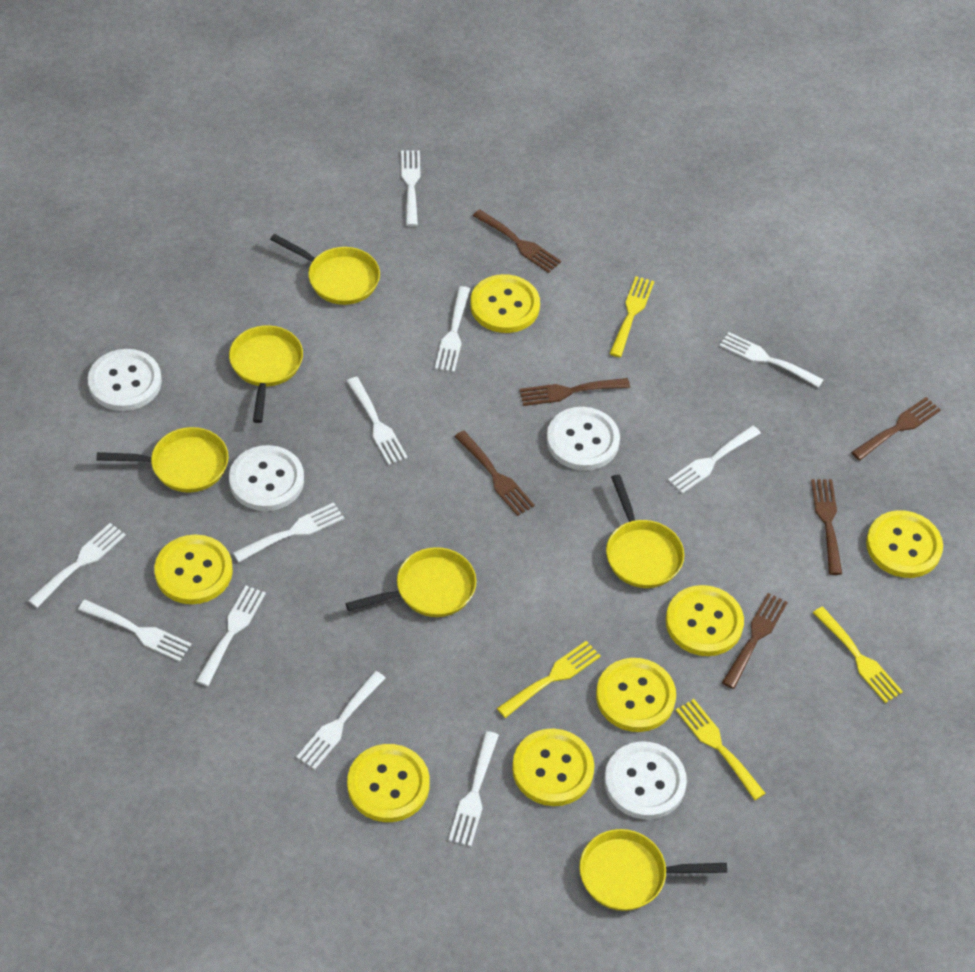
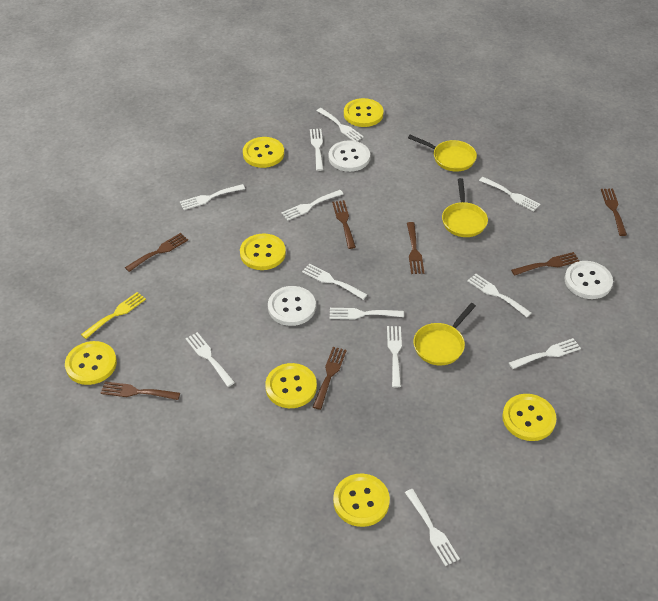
brown fork: [454,431,535,516] [473,209,561,273] [519,378,630,406] [722,593,788,689] [811,479,842,575] [851,397,941,460] = 6 -> [101,382,180,400] [125,233,188,272] [313,347,347,410] [332,200,356,249] [407,222,424,274] [511,252,580,276] [601,188,627,236] = 7
white button: [88,349,162,411] [229,445,304,511] [546,407,620,471] [604,742,687,819] = 4 -> [268,286,316,326] [329,140,370,172] [565,261,613,299] = 3
white fork: [28,523,126,608] [78,599,191,662] [196,585,266,686] [233,502,344,562] [296,671,386,770] [347,377,408,465] [401,151,420,226] [435,286,470,372] [448,731,499,847] [668,425,761,494] [719,332,824,388] = 11 -> [180,184,245,210] [185,332,235,387] [281,190,343,221] [302,263,368,300] [310,129,323,171] [316,108,364,141] [330,308,404,319] [387,326,402,387] [405,489,460,566] [467,274,531,317] [479,177,540,211] [509,338,581,369] = 12
yellow fork: [497,641,601,718] [609,276,654,357] [676,699,766,800] [813,607,903,703] = 4 -> [81,292,146,339] = 1
yellow pan: [97,427,229,493] [229,325,303,423] [270,234,380,305] [346,547,476,617] [579,829,727,911] [606,474,684,588] = 6 -> [408,135,477,172] [413,303,476,366] [442,178,488,237] = 3

